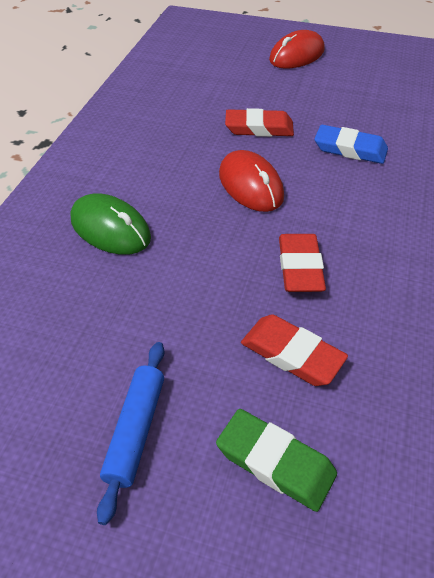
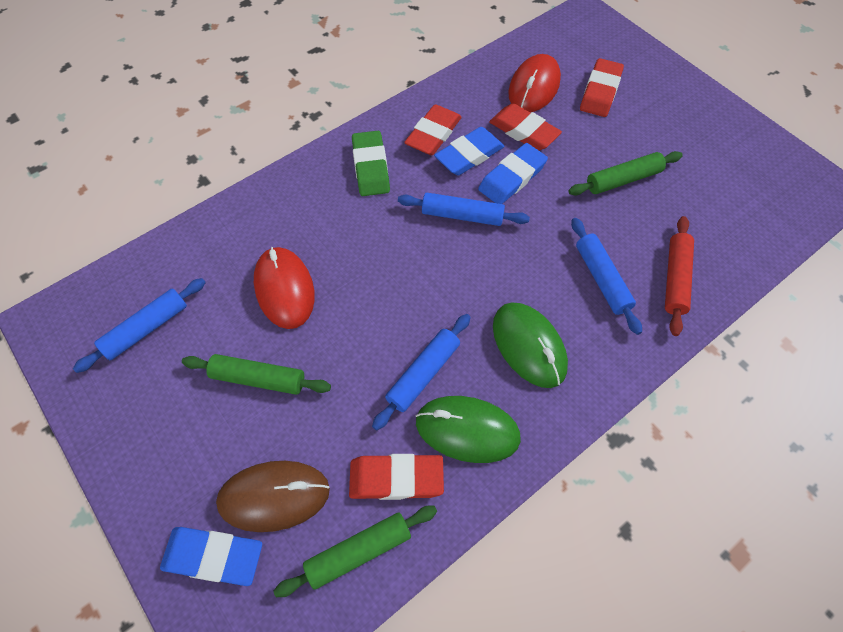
blue eraser: [315,125,388,164] = 1 -> [160,527,262,586] [434,127,504,175] [478,143,548,204] = 3
blue rolling pin: [97,342,164,525] = 1 -> [73,278,206,373] [372,314,471,430] [398,193,530,226] [571,218,642,335] = 4
brown mouse: none = 0 -> [216,461,330,532] = 1
green mouse: [71,193,151,255] = 1 -> [416,396,521,463] [493,302,568,388] = 2
green rolling pin: none = 0 -> [182,354,331,395] [274,506,437,597] [568,151,683,196] = 3
red eraser: [225,108,294,137] [241,314,348,386] [279,234,326,292] = 3 -> [349,454,444,500] [404,104,462,155] [489,103,562,151] [580,58,624,117] = 4
red rolling pin: none = 0 -> [665,216,694,336] = 1

